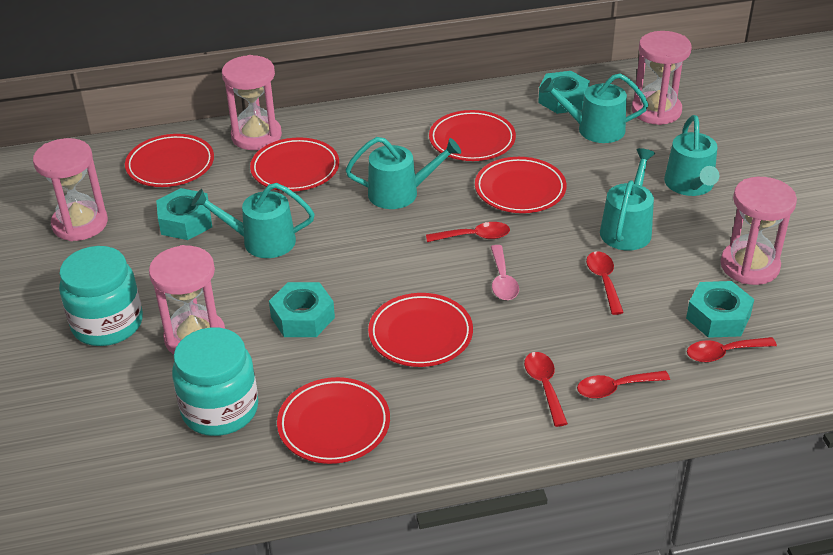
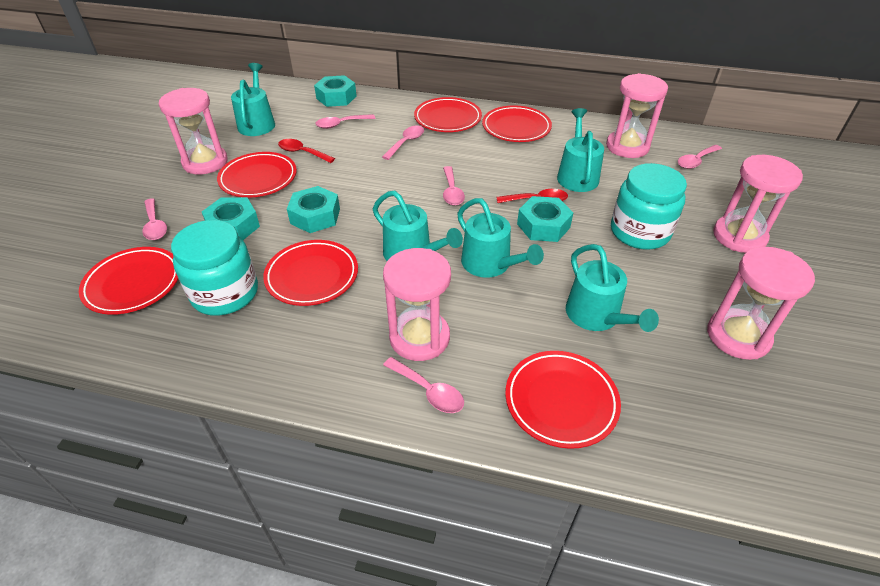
pink spoon: [491,245,519,300] = 1 -> [142,198,167,240] [315,114,375,129] [382,126,424,160] [383,357,464,413] [443,166,465,206] [678,145,722,169] = 6
red spoon: [426,222,510,242] [524,352,568,427] [577,371,670,399] [586,251,624,315] [687,337,777,362] = 5 -> [278,139,335,163] [497,189,568,203] = 2

